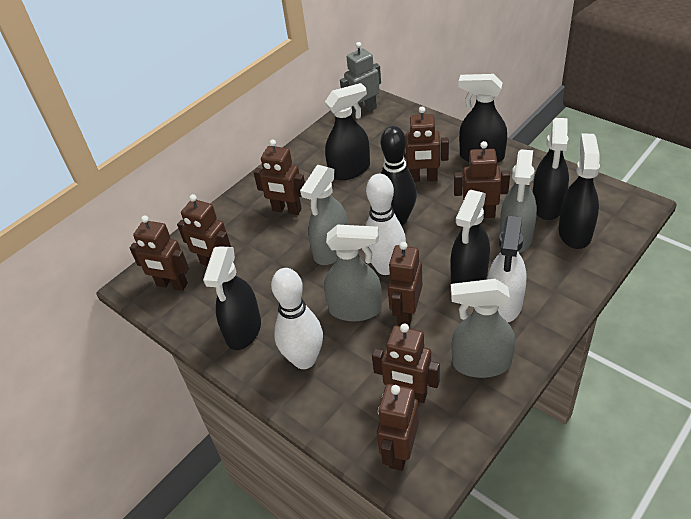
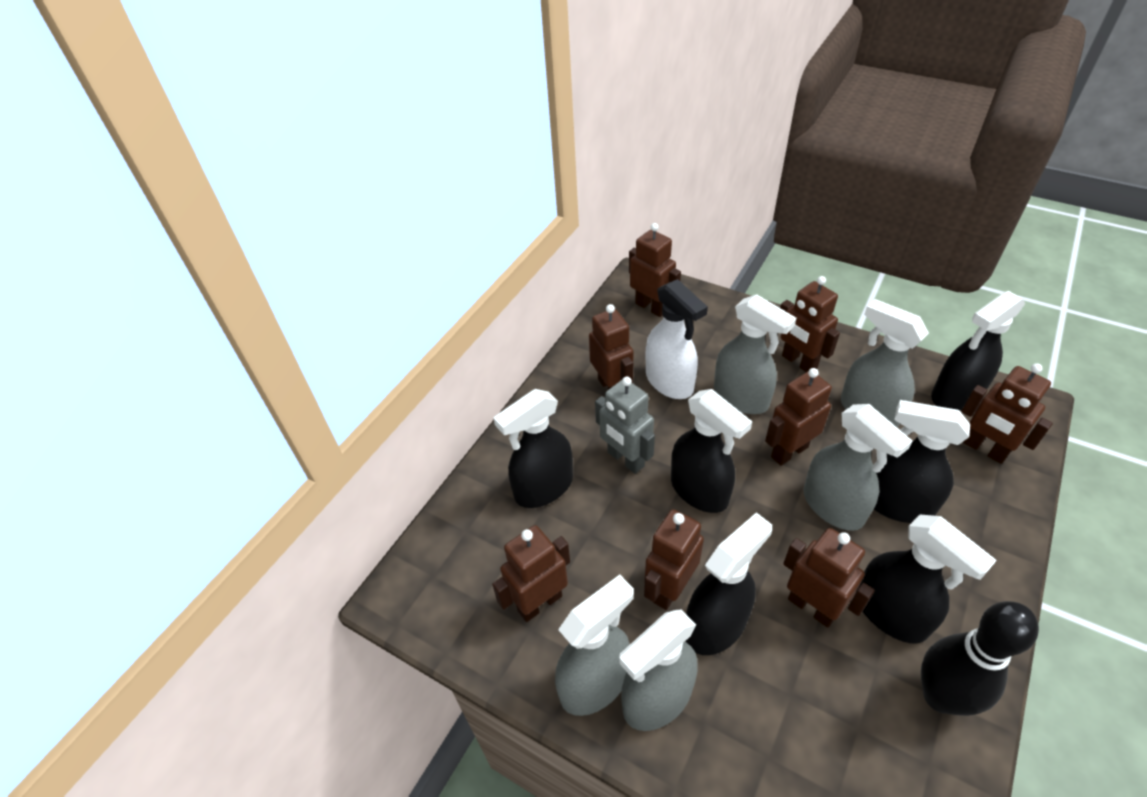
grey spray bottle: [300,165,348,265] [324,225,382,322] [451,279,515,378] [499,149,537,253] = 4 -> [555,575,634,716] [619,610,698,731] [714,294,796,414] [804,404,913,531] [841,299,929,427] = 5
white bowling pin: [271,268,323,369] [366,174,406,275] = 2 -> none = 0

